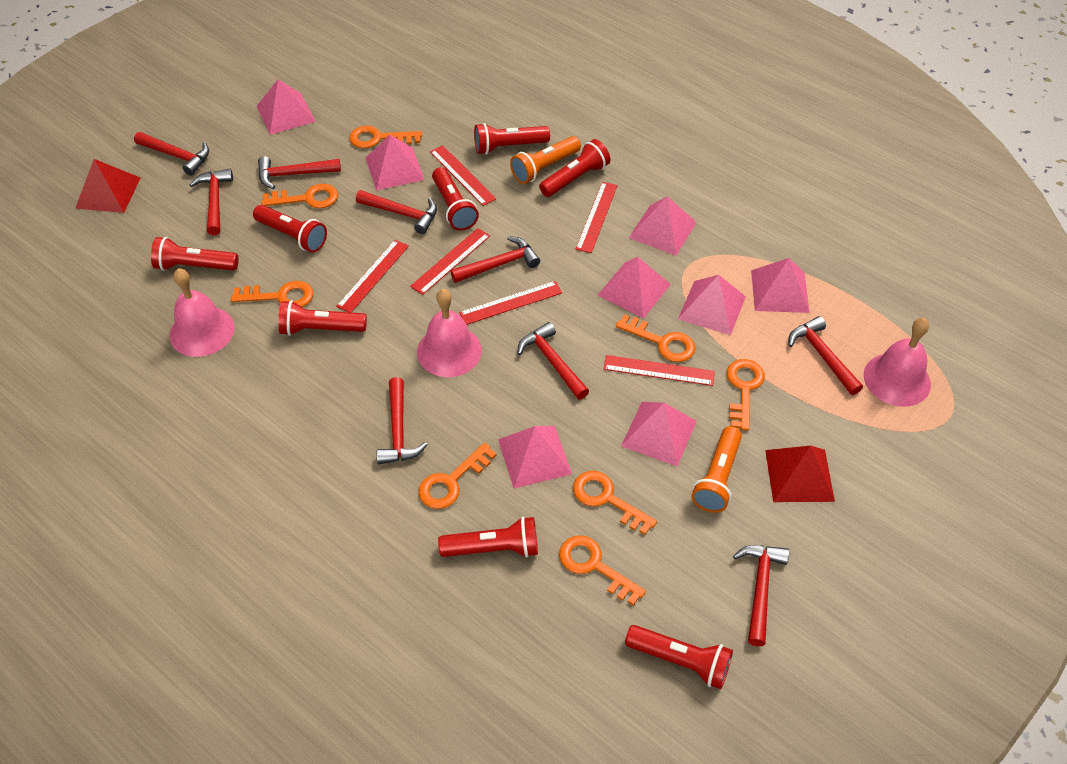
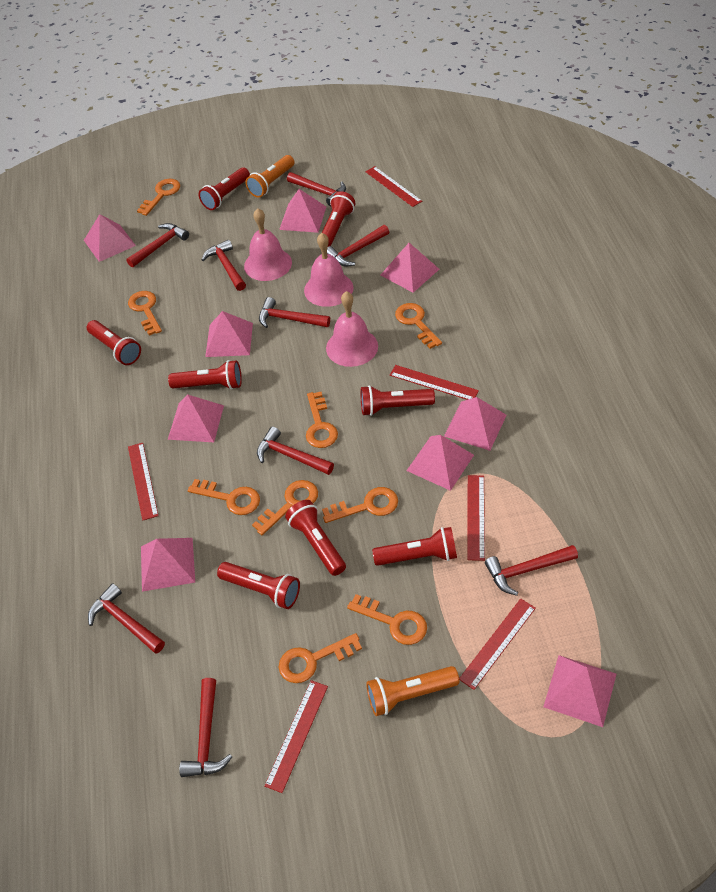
orange key: [231,281,314,307] [261,184,338,209] [349,126,422,148] [418,443,497,509] [559,535,646,606] [573,471,657,535] [616,314,695,362] [727,359,765,431] = 8 -> [128,291,162,335] [137,179,180,216] [188,479,260,515] [252,480,318,535] [279,633,362,683] [306,392,338,448] [322,487,398,523] [347,594,427,645] [395,303,442,349] = 9
pink pyramid: [256,80,316,135] [365,135,425,190] [498,426,572,488] [597,257,671,319] [621,402,697,466] [629,196,697,256] [678,275,746,335] [751,258,810,313] = 8 -> [84,214,136,262] [141,538,195,592] [168,394,224,442] [205,311,253,357] [279,189,326,233] [381,243,439,293] [406,435,474,491] [444,397,507,451] [543,655,616,727] = 9
red pyramid: [75,159,141,213] [765,446,835,502] = 2 -> none = 0

